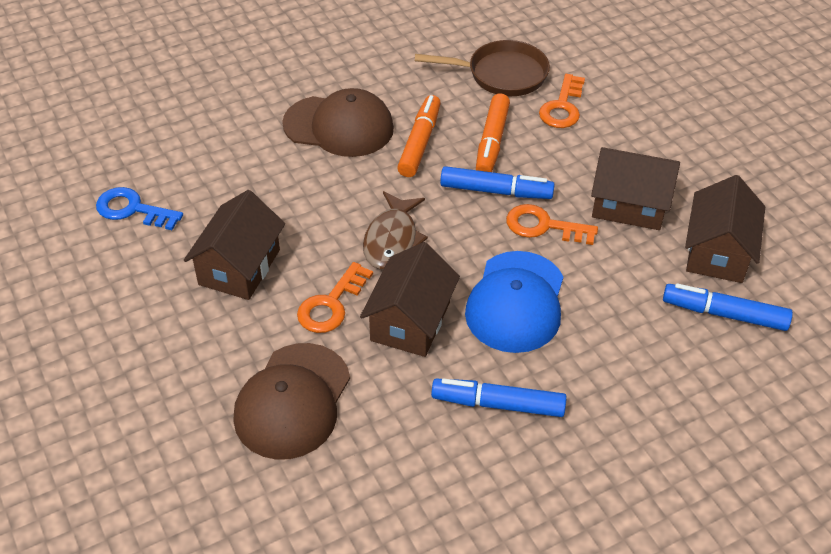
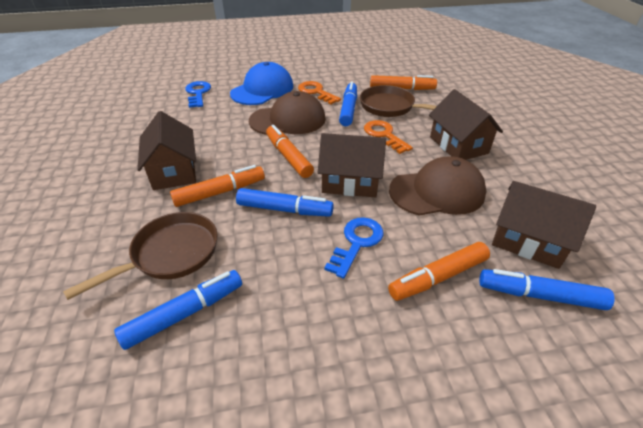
blue key: [96,187,183,230] = 1 -> [185,81,211,108] [324,217,384,278] = 2
blue marker: [431,379,567,417] [440,166,555,199] [663,283,793,331] = 3 -> [114,270,242,350] [236,188,334,217] [339,81,357,126] [479,269,615,310] = 4
brown fish: [363,191,428,269] = 1 -> none = 0
brown pan: [415,40,550,96] = 1 -> [63,212,218,300] [360,85,437,117] = 2
orange key: [297,262,373,333] [506,204,598,245] [539,74,585,128] = 3 -> [298,81,341,104] [364,120,413,154] = 2
orange marker: [397,95,441,177] [476,94,510,172] = 2 -> [170,165,265,207] [266,125,314,178] [370,75,437,90] [388,242,490,301] = 4

